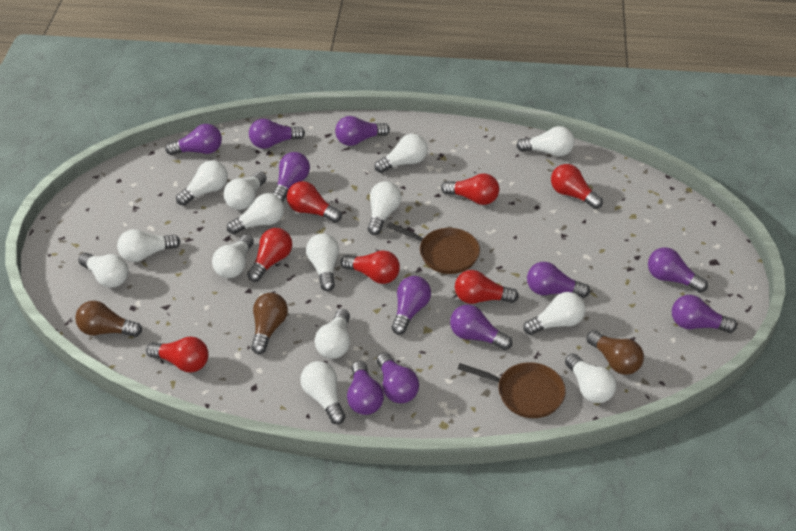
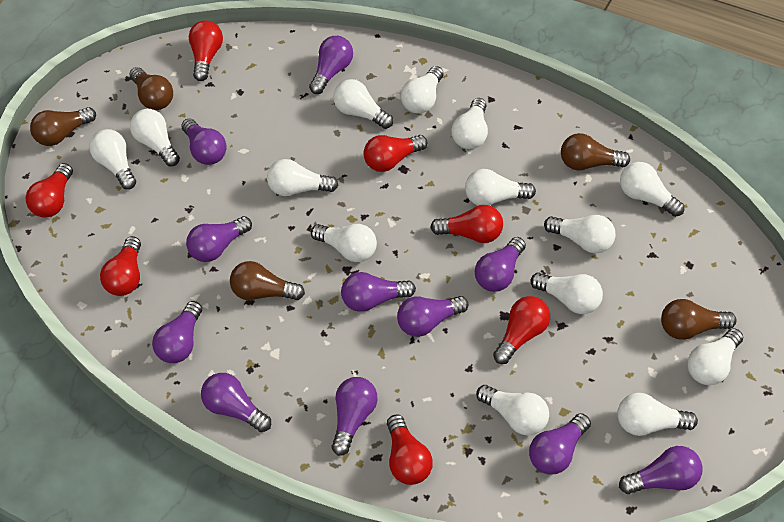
brown light bulb: [75,301,142,337] [251,293,288,354] [586,330,644,375] = 3 -> [30,107,96,146] [130,67,173,110] [230,261,305,300] [561,133,630,170] [661,299,737,340] = 5
brown pan: [387,222,480,274] [458,362,566,418] = 2 -> none = 0

